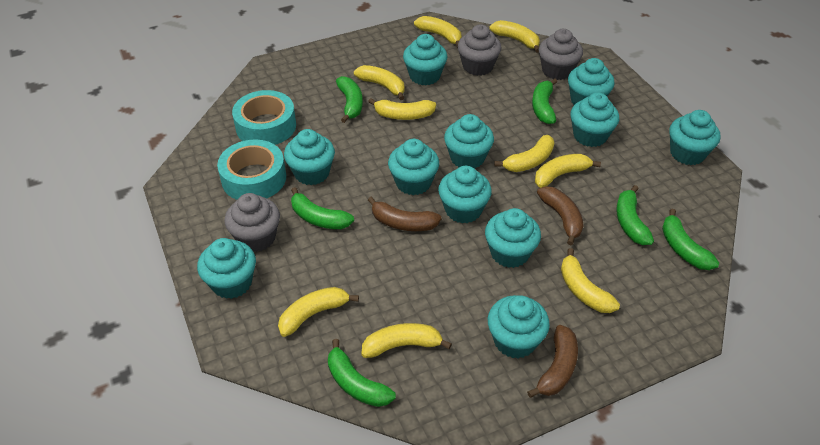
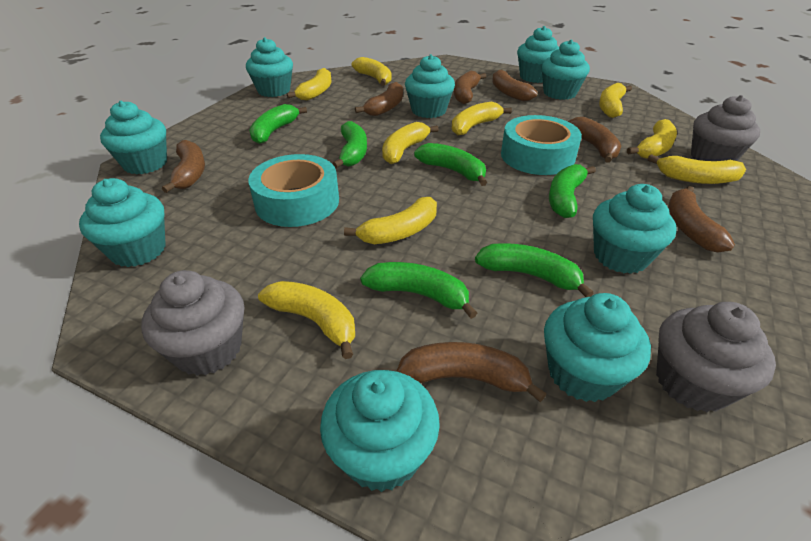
brown banana: [368,197,441,231] [527,325,578,398] [537,186,583,246] = 3 -> [162,140,205,193] [355,82,403,116] [396,342,546,402] [454,71,486,104] [492,69,537,101] [568,117,621,163] [669,186,735,252] = 7
turquoise cupcake: [197,238,256,299] [284,129,335,185] [388,139,439,195] [403,34,447,85] [438,166,492,223] [444,114,494,169] [485,208,541,268] [488,295,550,359] [568,58,615,105] [571,92,619,147] [669,110,721,165] = 11 -> [79,178,166,267] [100,101,167,174] [246,37,293,97] [320,370,440,492] [405,54,455,118] [517,26,559,83] [541,39,590,100] [544,293,651,402] [593,184,677,274] = 9

